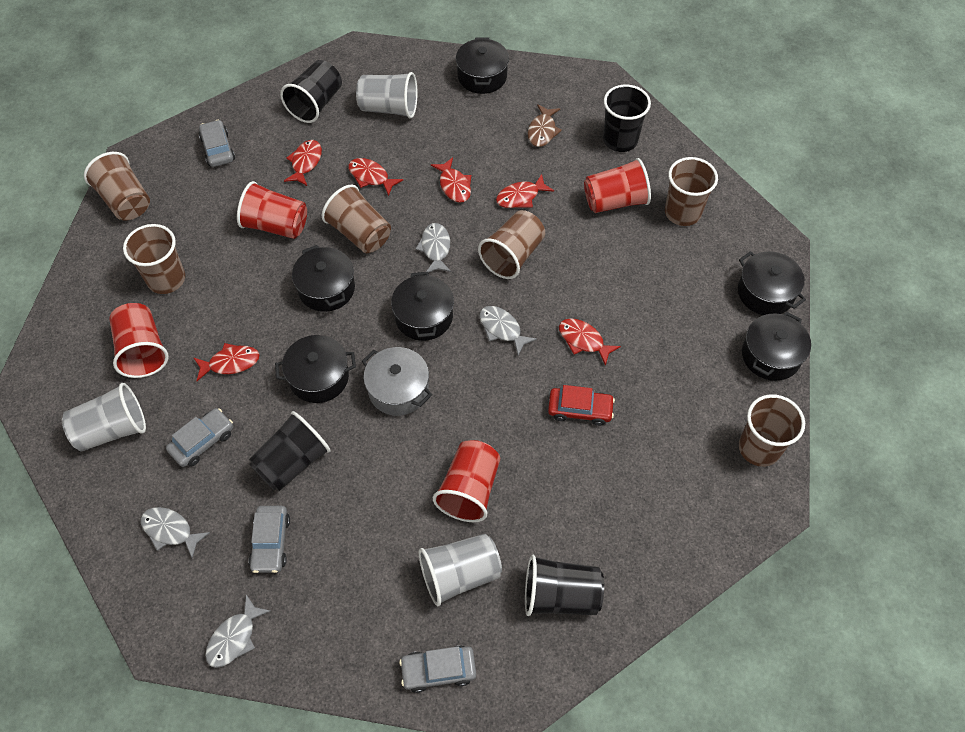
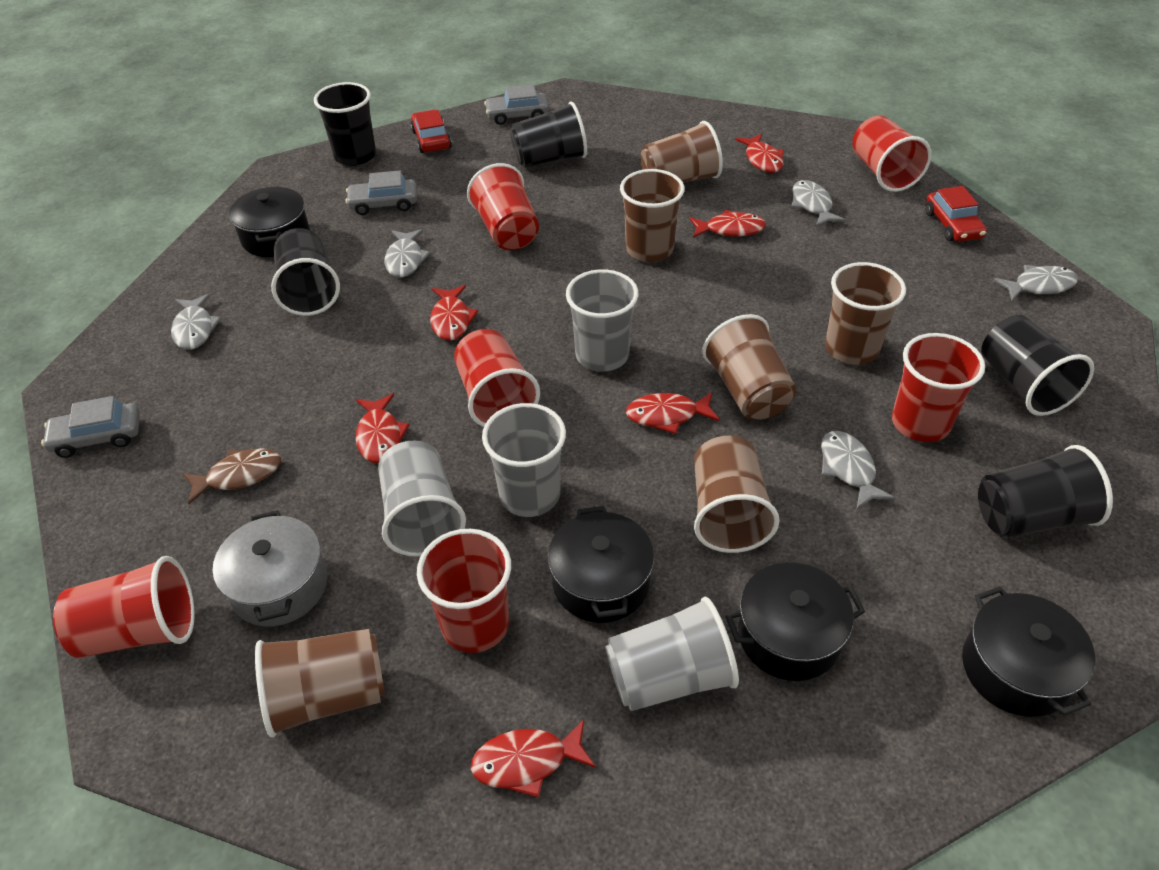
black cup: [249,411,331,491] [280,60,342,123] [525,555,604,616] [603,84,651,152] = 4 -> [271,228,340,316] [314,82,376,166] [510,102,587,168] [978,445,1113,538] [981,315,1094,416] = 5
black pot: [275,335,356,403] [292,245,355,312] [391,272,454,341] [456,37,509,94] [738,251,806,315] [742,312,811,381] = 6 -> [229,186,310,257] [548,506,654,623] [726,562,865,681] [962,586,1095,717] = 4
grey car: [166,408,233,467] [199,120,235,167] [249,506,290,573] [399,645,476,693] = 4 -> [41,396,140,458] [346,171,417,215] [484,84,549,125] = 3
grey cup: [62,383,146,451] [356,72,418,119] [419,534,502,606] = 3 -> [378,440,466,557] [482,403,566,517] [566,269,639,372] [605,597,739,711] = 4
grey fish: [141,507,210,558] [205,594,270,668] [415,223,451,273] [479,306,537,355] = 4 -> [171,294,222,350] [384,229,431,278] [792,180,846,227] [821,431,895,510] [993,265,1078,301] = 5
red car: [548,385,615,426] = 1 -> [410,110,452,153] [925,186,987,242] = 2
red cup: [109,303,169,378] [237,181,307,239] [433,440,500,522] [584,158,651,213] = 4 -> [53,556,195,658] [417,529,511,653] [454,329,540,427] [467,163,539,250] [852,115,932,192] [892,333,985,442] = 6

